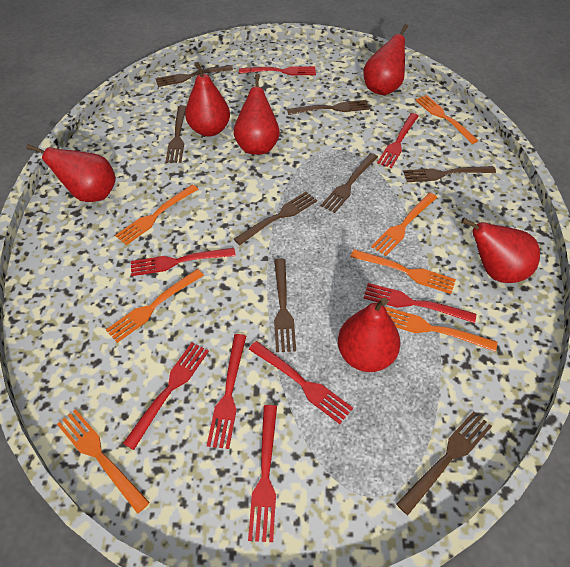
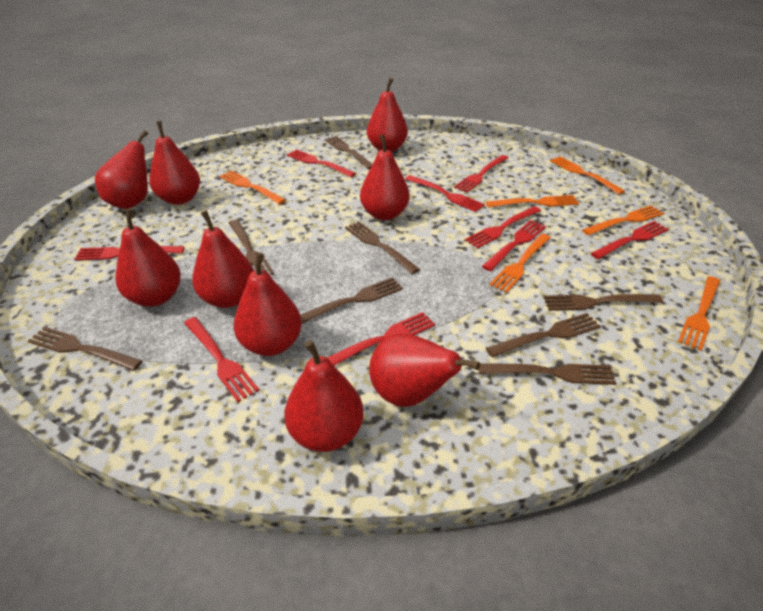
orange fork: [57,409,150,514] [106,269,204,343] [115,184,198,245] [350,249,456,294] [371,193,437,256] [385,307,497,352] [415,95,479,144] = 7 -> [219,170,286,204] [486,195,579,208] [490,234,551,293] [550,156,625,194] [582,205,664,235] [678,276,720,351] = 6
red fork: [123,342,209,450] [131,248,236,276] [207,334,246,449] [239,66,316,75] [248,405,277,542] [249,341,353,424] [363,283,476,323] [377,113,419,168] = 8 -> [74,246,185,260] [184,317,259,402] [287,149,356,177] [327,312,435,366] [405,175,485,212] [454,155,508,193] [465,206,541,248] [482,220,546,271] [591,221,669,259] = 9
red pear: [27,144,116,202] [185,62,230,136] [234,74,280,155] [338,298,401,372] [363,24,408,95] [461,218,540,283] = 6 -> [95,130,148,209] [115,209,181,307] [150,121,200,205] [192,210,254,308] [234,252,302,356] [284,340,364,452] [360,134,409,220] [367,78,408,152] [369,333,480,407] = 9

